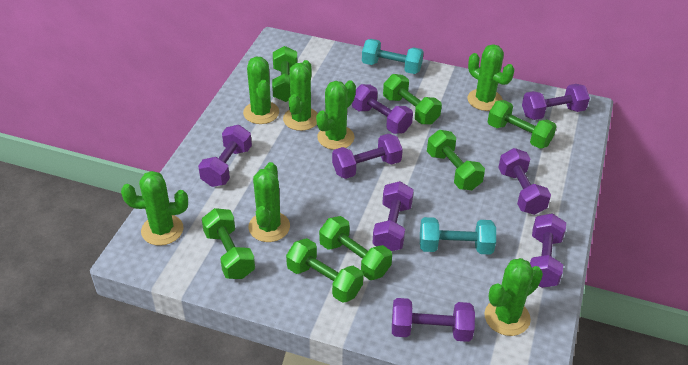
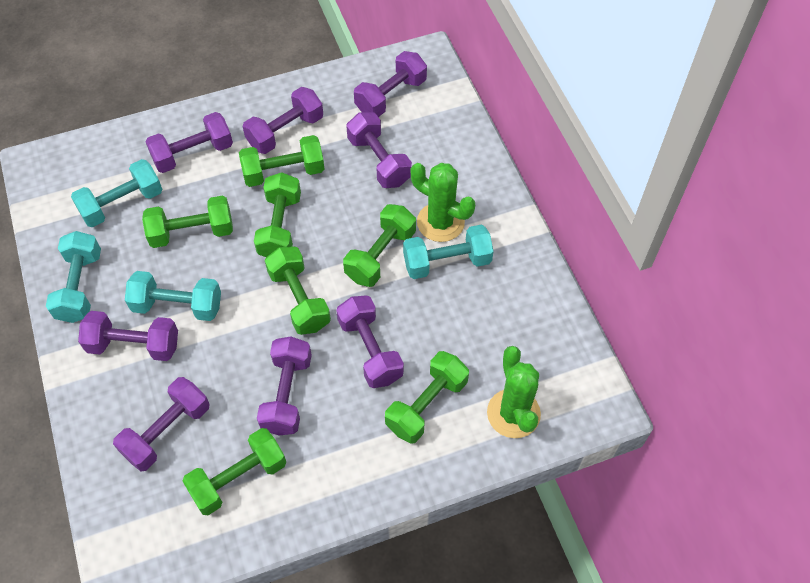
green cactus: [121,171,188,246] [243,57,279,124] [248,162,290,242] [283,60,318,131] [316,80,356,150] [467,44,514,111] [484,258,543,336] = 7 -> [411,163,475,242] [487,346,541,438] = 2
turquoise dumbbell: [362,39,424,74] [420,217,496,255] = 2 -> [46,231,101,323] [71,159,163,227] [125,271,221,321] [403,225,494,279] = 4

